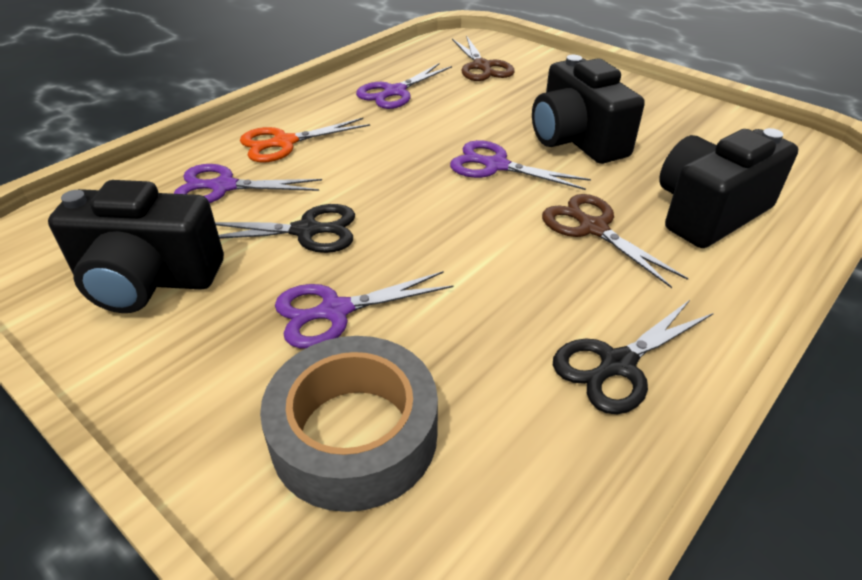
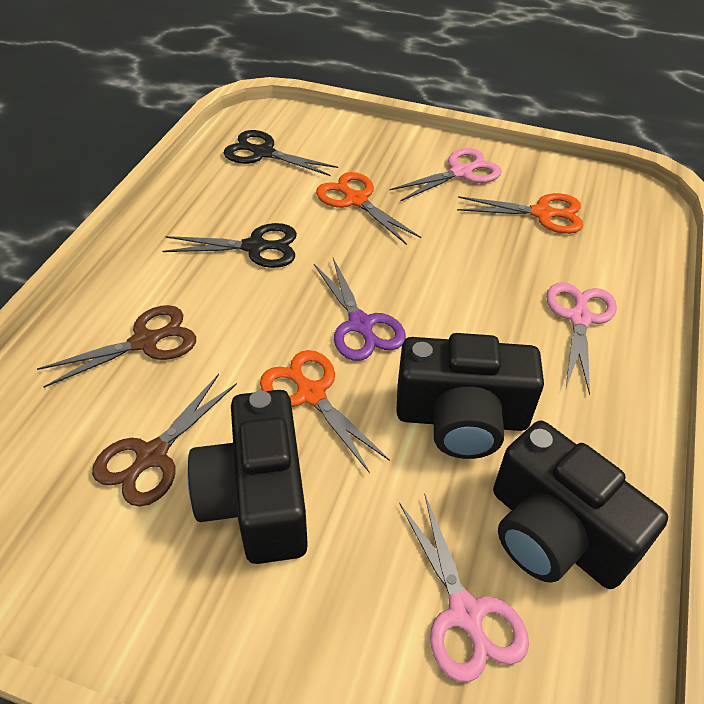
grey tape: [260,336,438,512] = 1 -> none = 0
orange scissors: [240,118,370,163] = 1 -> [260,350,390,473] [316,172,421,245] [457,193,583,234] = 3
pink scissors: none = 0 -> [390,148,502,201] [399,494,529,682] [546,282,617,395] = 3
purple scissors: [173,164,322,203] [275,271,454,349] [356,63,452,109] [450,140,591,190] = 4 -> [314,258,406,361] = 1

